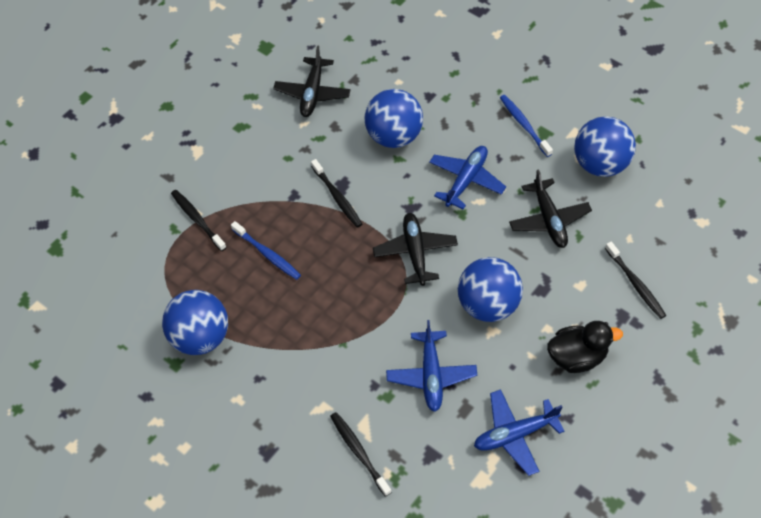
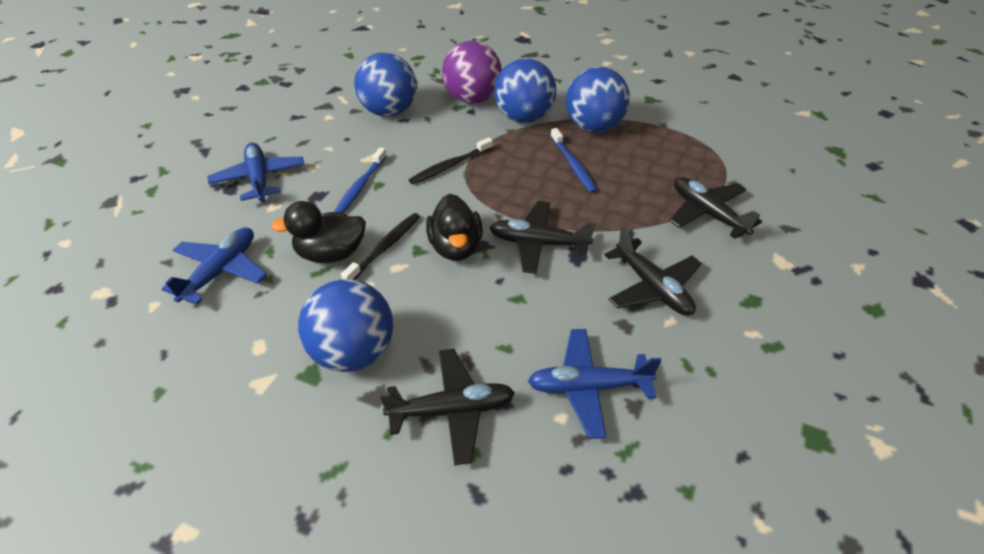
black duck: [547,321,623,373] = 1 -> [271,201,366,263] [426,194,483,261] = 2
black plane: [273,46,351,117] [373,213,458,286] [509,169,592,248] = 3 -> [379,349,515,465] [490,201,596,274] [604,227,702,316] [670,177,763,239] = 4
black toothbrush: [171,190,227,251] [311,159,362,228] [330,412,391,497] [605,241,666,319] = 4 -> [341,213,420,280] [409,137,493,184] = 2
purple ball: none = 0 -> [442,41,502,104] = 1

